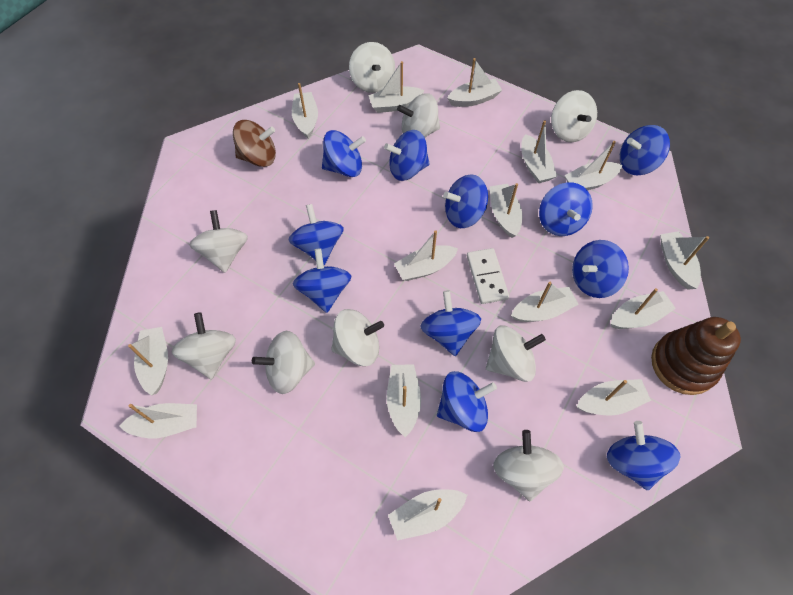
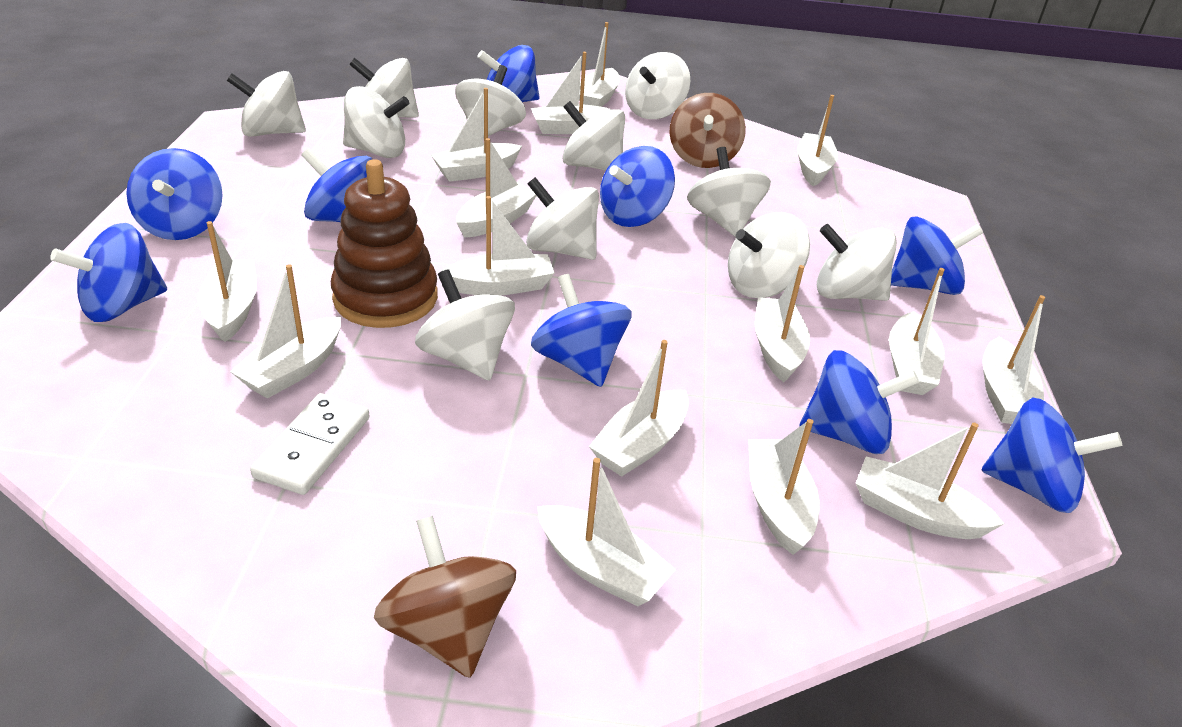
blue spinning top: [288,204,344,265] [293,248,351,313] [322,130,366,177] [384,130,430,181] [420,290,481,356] [437,371,497,432] [443,174,488,228] [539,182,593,236] [572,240,629,298] [607,421,680,490] [620,125,670,175] = 11 -> [50,223,167,322] [126,148,223,240] [301,148,373,222] [477,45,540,102] [531,274,632,387] [600,146,675,227] [799,350,919,454] [891,216,983,295] [981,397,1122,513] = 9
brown spinning top: [233,120,276,167] = 1 -> [374,516,516,678] [669,93,746,168] = 2
white spinning top: [172,312,236,379] [190,210,248,273] [252,331,315,394] [331,309,384,366] [349,42,395,93] [397,93,440,138] [486,326,546,382] [493,430,564,501] [551,90,597,142] = 9 -> [227,71,306,137] [343,86,409,158] [349,58,419,118] [415,269,515,381] [455,65,526,139] [526,177,599,260] [562,101,625,171] [625,52,690,119] [687,147,771,237] [728,212,810,298] [817,224,897,301] = 11

